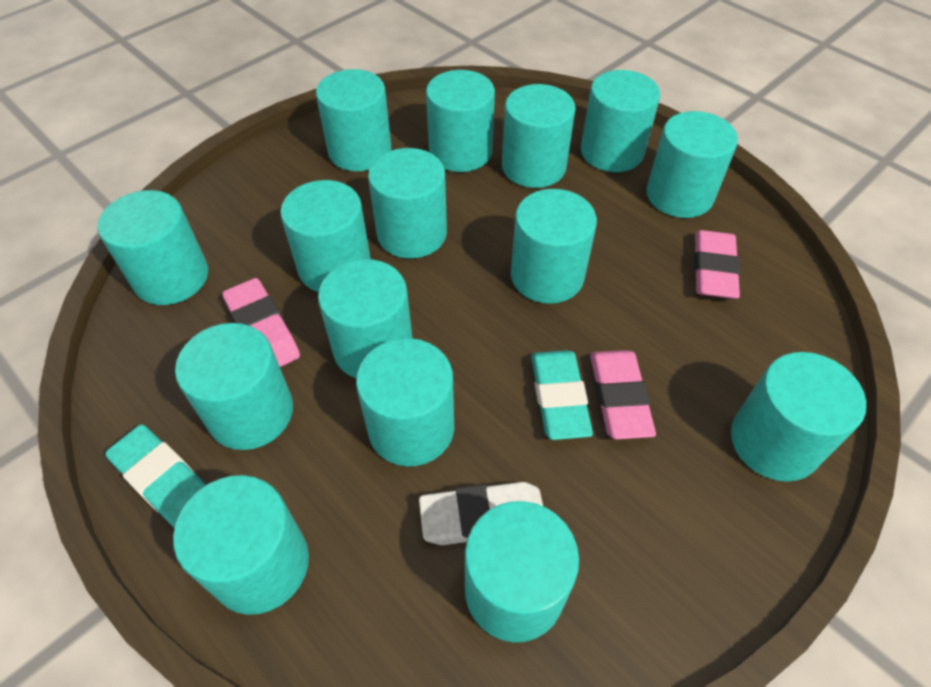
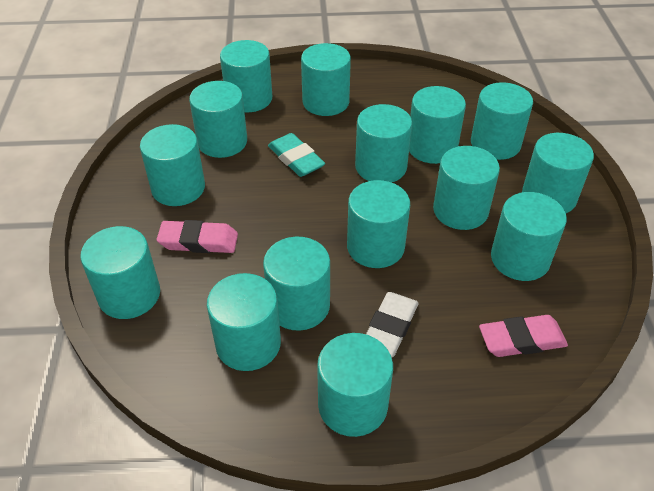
pink eraser: [223,278,300,367] [590,350,656,439] [694,230,741,299] = 3 -> [157,220,238,253] [479,315,568,357] = 2
turquoise eraser: [105,424,206,529] [531,350,593,440] = 2 -> [268,133,325,177] = 1

